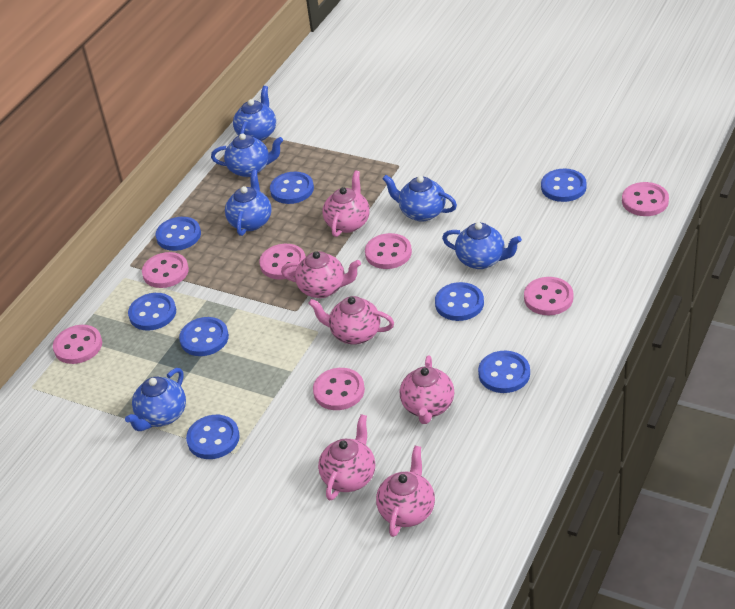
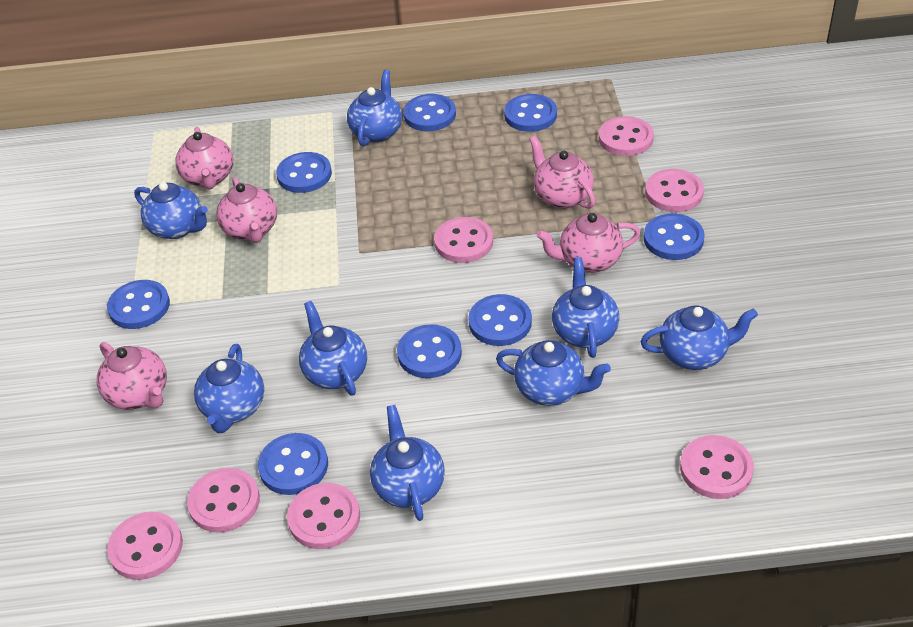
blue teapot: [125,368,186,431] [211,133,283,177] [225,169,272,236] [233,86,276,141] [382,175,457,222] [442,222,522,269] = 6 -> [134,182,208,239] [194,344,264,433] [299,301,367,396] [347,70,402,146] [370,405,445,521] [496,340,611,406] [552,257,620,358] [640,306,758,370] = 8
pink teapot: [281,251,361,298] [308,296,394,345] [318,414,375,500] [323,171,370,237] [376,446,435,537] [400,356,454,424] = 6 -> [97,342,167,410] [175,127,233,190] [216,177,277,243] [529,136,596,209] [536,213,641,273] = 5

